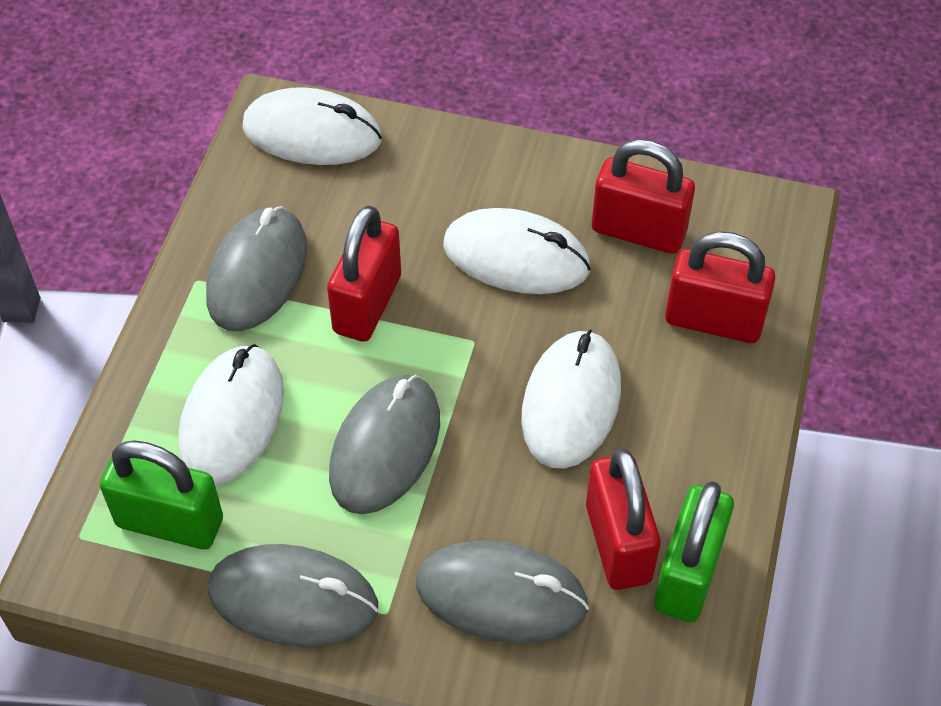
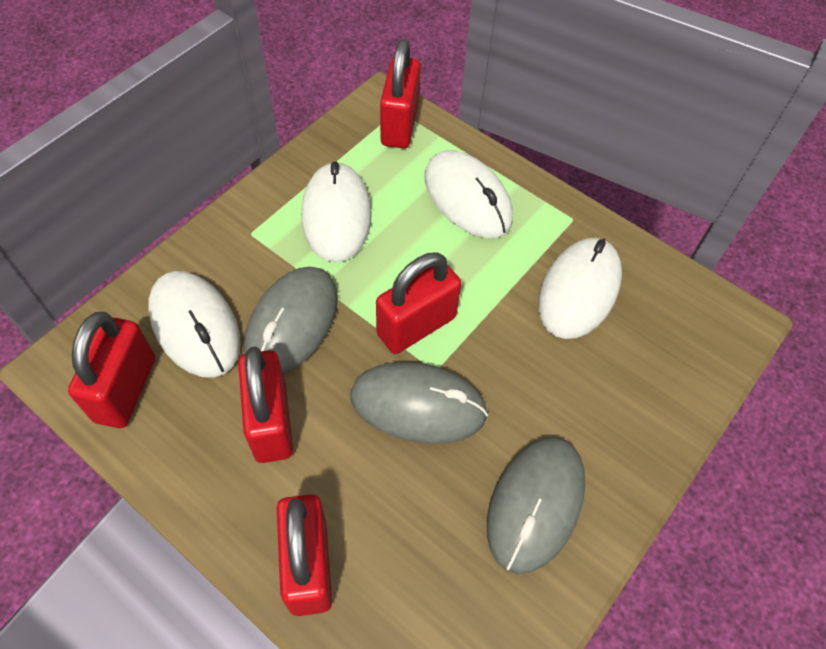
green padlock: [100,440,223,550] [654,481,734,622] = 2 -> none = 0
grey mouse: [206,206,307,331] [208,544,378,647] [329,375,440,514] [416,540,589,643] = 4 -> [244,267,338,373] [350,362,488,444] [487,437,585,574] = 3
red padlock: [327,205,401,342] [586,448,660,590] [592,139,695,254] [665,231,776,343] = 4 -> [68,312,155,428] [238,347,293,463] [277,494,332,616] [376,252,461,354] [380,39,421,148] = 5

